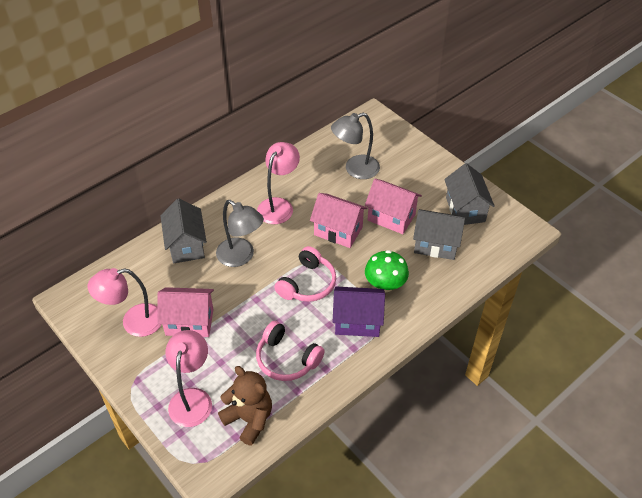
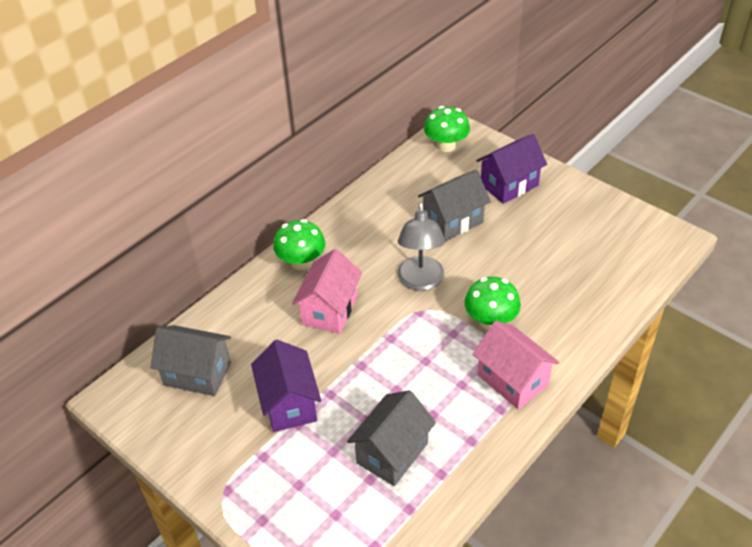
brown teddy bear: [218,366,272,446] = 1 -> none = 0
green mushroom: [365,250,409,292] = 1 -> [273,219,325,270] [424,106,470,152] [464,277,521,330] = 3
grey lamp: [216,200,264,267] [331,113,380,179] = 2 -> [397,203,445,291] = 1
pink headphones: [256,321,325,381] [275,246,336,302] = 2 -> none = 0
pink house: [157,287,214,337] [310,193,368,248] [365,179,422,234] = 3 -> [292,249,362,334] [473,321,559,409] = 2
pink lamp: [88,268,162,337] [165,330,212,427] [257,142,300,224] = 3 -> none = 0
purple house: [333,287,385,337] = 1 -> [251,340,321,432] [476,134,547,204] = 2

